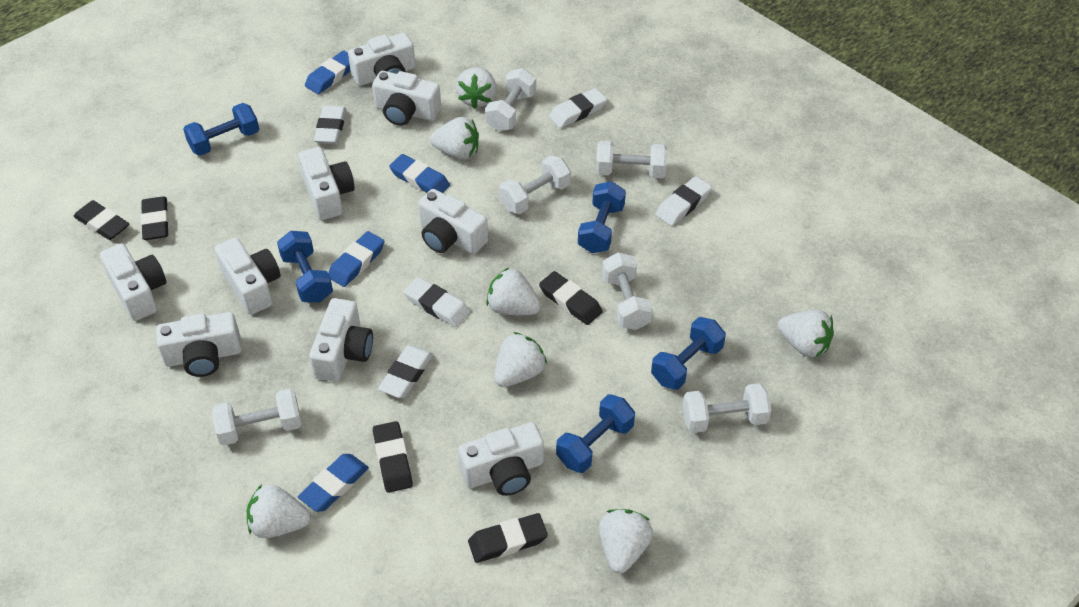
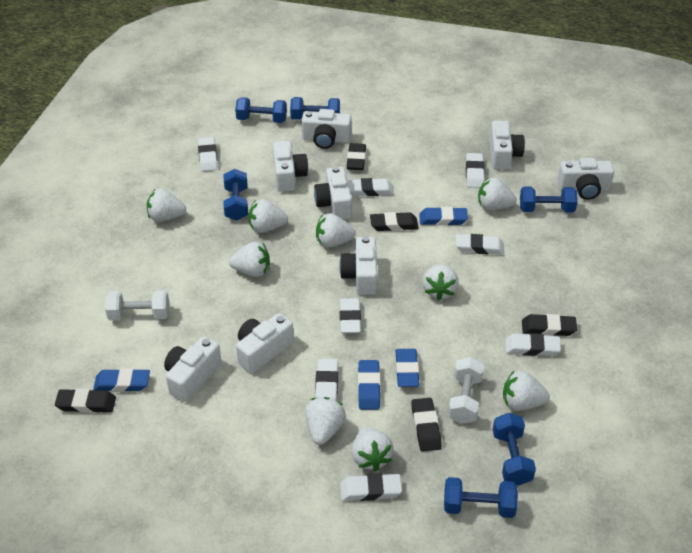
blue dumbbell: [183,103,259,156] [277,231,333,303] [556,394,635,473] [578,181,626,253] [651,317,726,390] = 5 -> [224,169,248,221] [235,97,287,123] [290,97,340,120] [444,477,518,518] [493,413,536,486] [520,186,578,213] = 6
white camera: [100,243,166,321] [156,312,242,377] [215,237,280,315] [298,147,355,220] [309,298,373,382] [348,33,416,86] [372,71,441,126] [418,189,488,254] [458,422,544,496] = 9 -> [164,336,221,402] [236,313,294,373] [273,141,308,192] [301,109,352,149] [314,166,352,219] [339,236,377,295] [490,120,525,170] [557,158,614,200] = 8
white dumbbell: [212,389,302,446] [485,68,536,131] [499,156,571,214] [596,141,667,178] [602,252,653,330] [682,383,771,433] = 6 -> [105,290,169,320] [448,357,484,424] = 2
white eraser: [314,106,346,144] [378,345,433,398] [404,277,470,327] [549,88,607,128] [655,176,712,226] = 5 -> [198,137,218,171] [315,359,338,401] [340,298,361,333] [340,473,402,501] [347,178,394,196] [456,234,504,255] [466,153,485,188] [505,333,561,356] = 8
white strawberry: [247,484,311,538] [430,117,479,160] [456,67,497,109] [486,268,541,315] [494,332,547,387] [599,509,653,574] [778,310,834,358] = 7 -> [147,188,186,222] [229,242,270,277] [248,199,288,233] [305,397,346,445] [316,213,356,248] [352,427,394,471] [422,264,459,301] [478,178,517,210] [503,371,550,411] = 9

